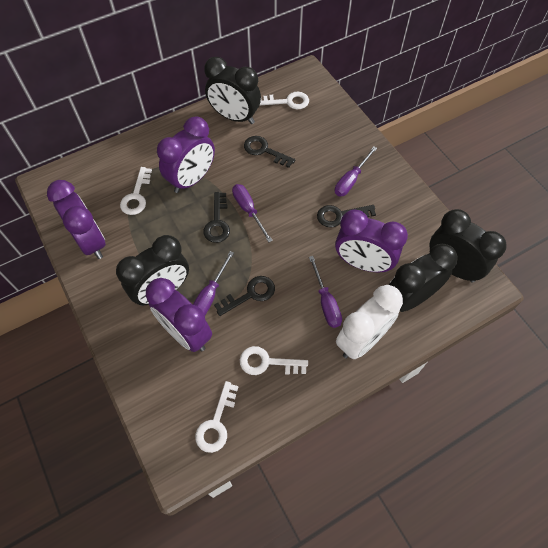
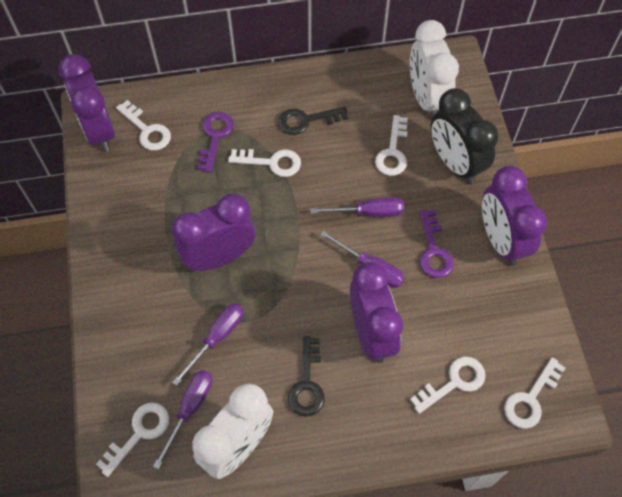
black clock: [116,235,189,306] [204,57,261,124] [389,244,458,312] [430,209,507,282] = 4 -> [431,88,499,184] = 1
black key: [203,192,230,243] [214,276,275,316] [244,136,295,168] [317,205,376,228] = 4 -> [278,106,348,135] [288,336,325,417] = 2
purple key: none = 0 -> [197,112,234,172] [420,210,454,278] = 2
white clock: [336,285,403,359] = 1 -> [192,384,273,479] [410,20,459,119] = 2
white key: [120,167,152,215] [195,381,238,453] [240,346,308,375] [259,92,309,109] = 4 -> [96,402,169,477] [116,100,171,151] [228,149,301,177] [375,115,408,176] [410,357,486,414] [504,357,565,429] = 6

